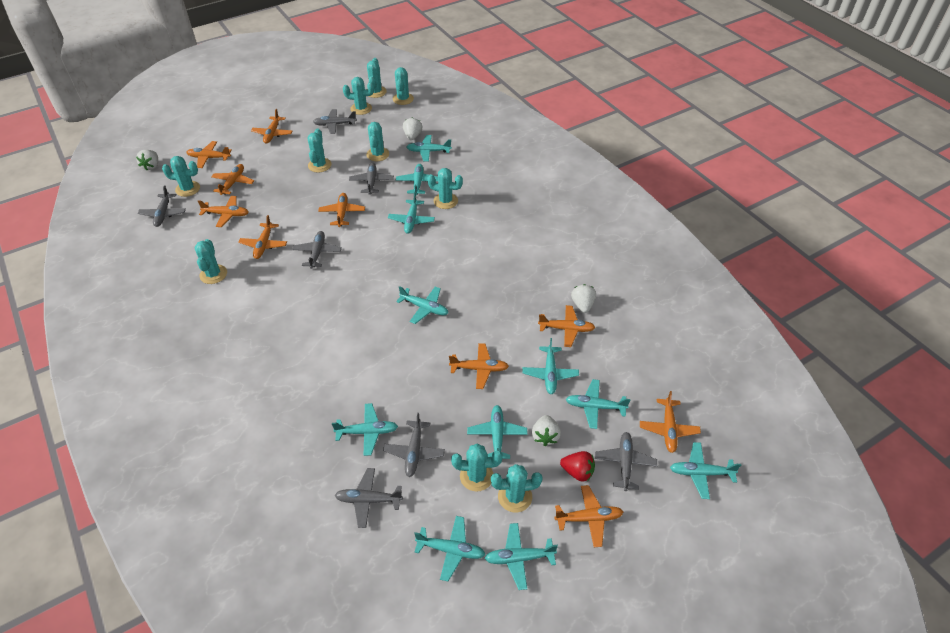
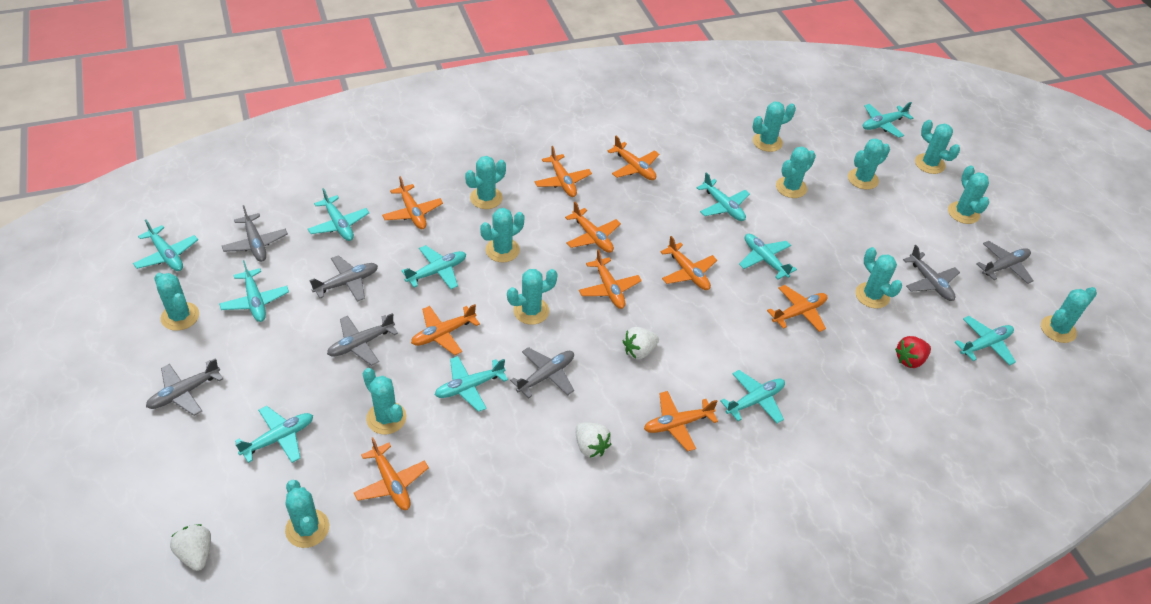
turquoise cactus: [162,156,200,197] [195,239,227,284] [308,128,332,173] [343,77,374,115] [366,122,389,161] [367,58,387,98] [393,67,414,105] [427,168,463,209] [451,444,503,492] [491,464,543,512] = 10 -> [154,273,199,331] [285,480,329,548] [363,368,406,434] [465,156,506,209] [480,208,524,262] [507,269,557,325] [752,102,796,152] [776,146,816,198] [848,138,890,190] [855,247,902,308] [915,120,960,174] [948,165,989,224] [1041,287,1097,343] = 13
white strawberry: [136,150,158,170] [403,117,423,140] [532,415,561,446] [571,284,596,313] = 4 -> [170,524,211,571] [575,423,611,458] [623,327,659,359] = 3

